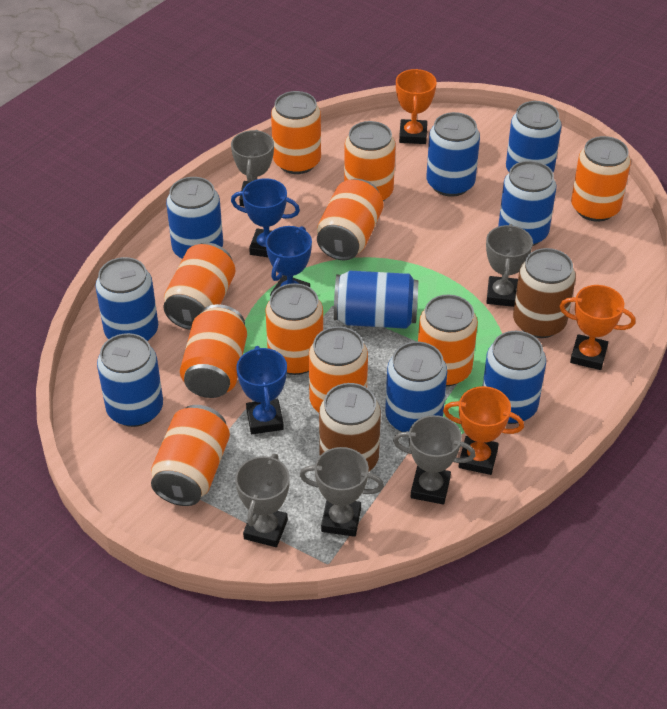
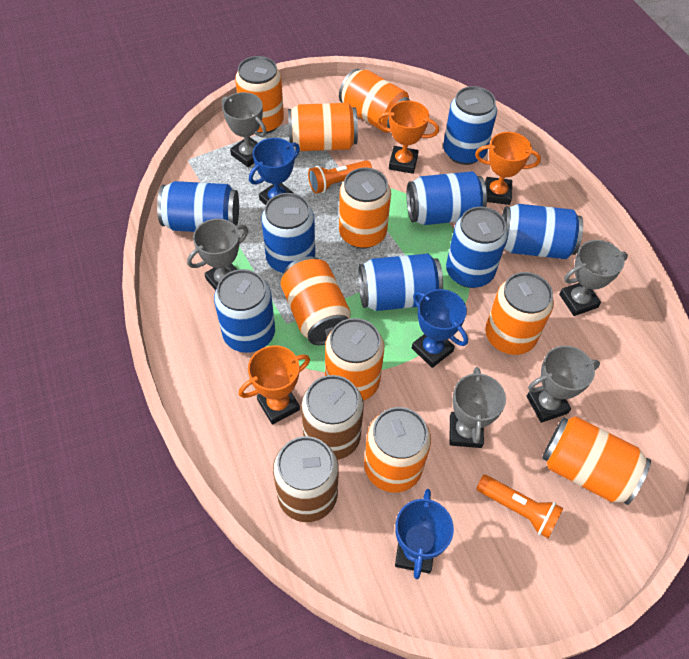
blue can: [95,257,158,341] [97,333,163,427] [166,177,223,259] [334,271,418,329] [385,342,447,432] [427,112,480,197] [483,331,546,424] [498,161,557,246] [506,101,562,172] = 9 -> [157,181,239,232] [214,269,275,353] [261,193,315,273] [358,254,443,311] [407,171,487,225] [443,86,497,165] [446,207,508,288] [502,204,583,259] = 8
orange can: [151,405,230,506] [163,243,235,330] [180,304,247,398] [265,283,323,375] [271,91,321,174] [309,327,368,413] [317,179,384,260] [344,121,396,201] [418,295,478,386] [571,136,631,222] = 10 -> [235,56,284,134] [281,256,351,345] [288,103,358,151] [325,318,384,400] [339,69,411,133] [339,168,391,248] [364,407,431,492] [485,272,554,355] [542,416,651,505] = 9
orange flashlight: none = 0 -> [308,160,372,194] [476,475,564,539] = 2

